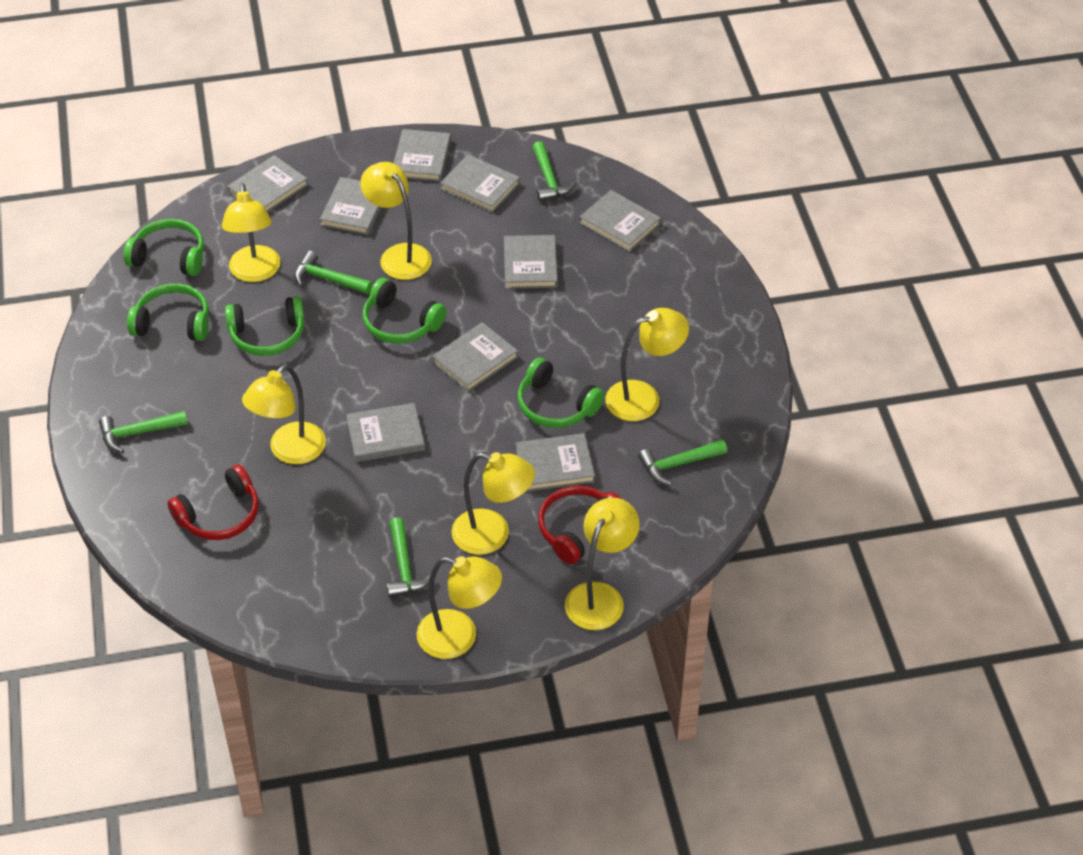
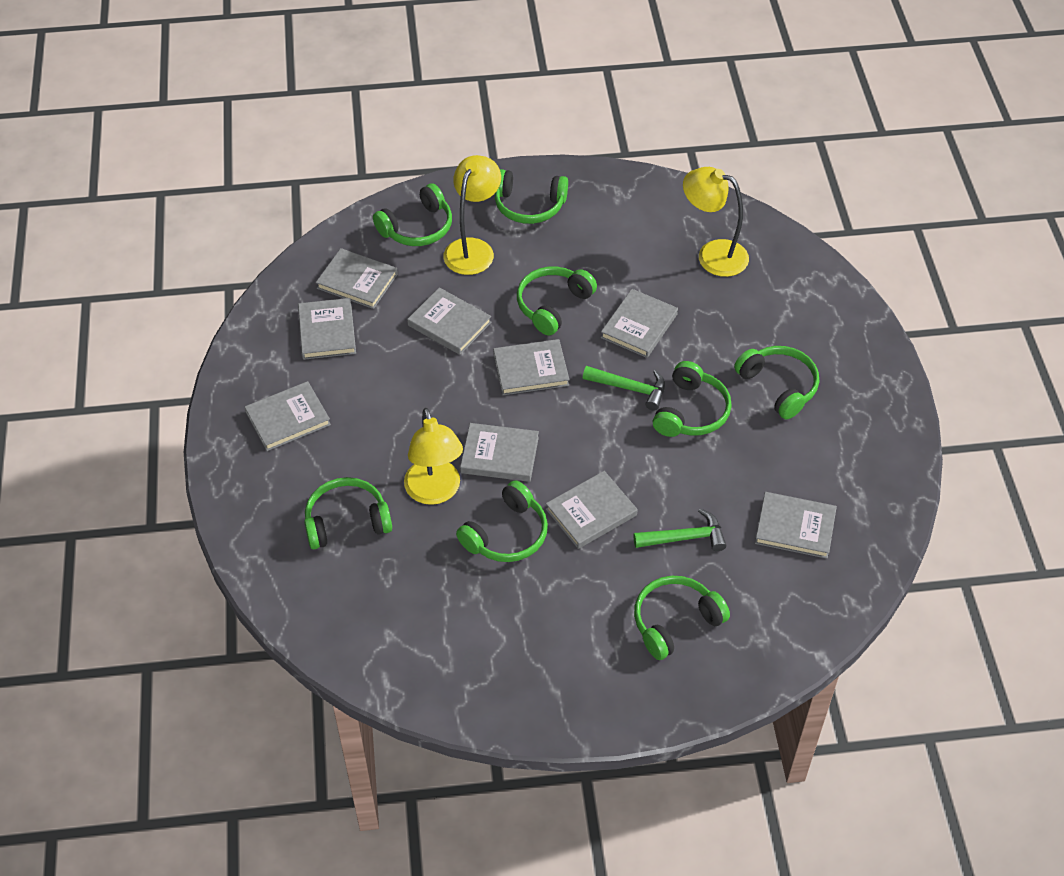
green hammer: [99,411,188,453] [294,251,372,294] [386,517,430,597] [532,141,577,201] [638,439,727,486] = 5 -> [583,366,665,411] [634,509,726,551] = 2
green headphones: [124,219,204,276] [127,284,209,341] [225,296,305,356] [362,278,446,344] [518,357,604,428] = 5 -> [304,477,392,549] [373,183,452,246] [456,480,548,562] [495,169,568,224] [517,266,597,335] [634,576,730,660] [653,361,732,437] [734,346,819,419] = 8
red headphones: [167,464,259,540] [538,486,622,565] = 2 -> none = 0
yellow lamp: [222,183,280,282] [242,364,326,464] [360,162,432,280] [417,556,502,659] [452,452,535,555] [565,498,640,630] [605,308,689,421] = 7 -> [404,408,463,505] [443,155,501,275] [683,167,749,277] = 3

